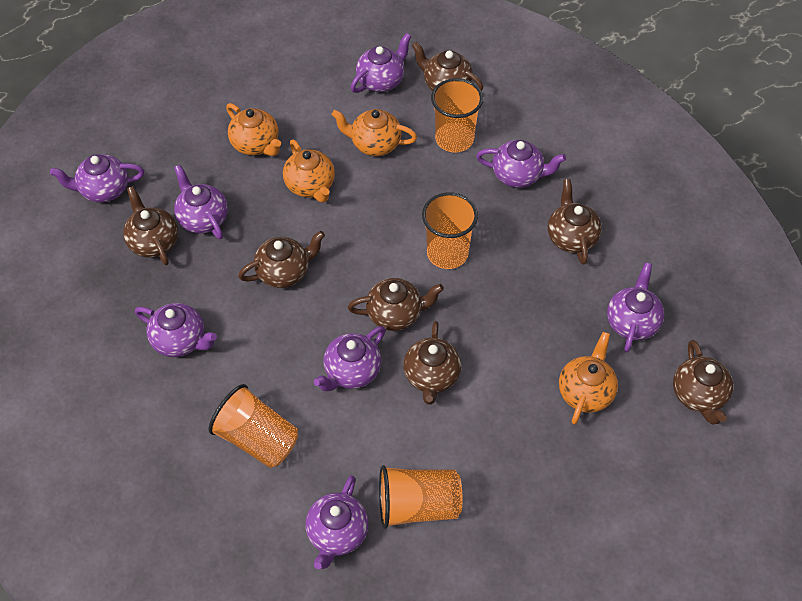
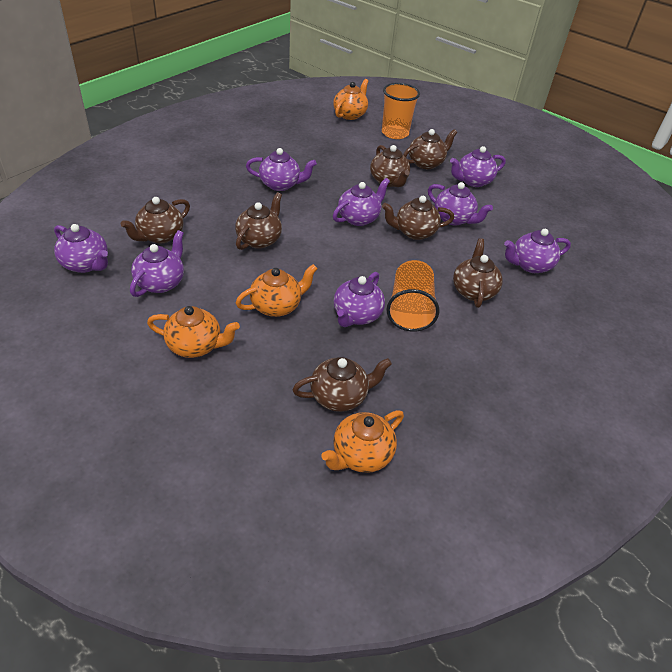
orange cup: [209,384,298,468] [379,465,463,529] [422,192,478,269] [431,78,483,152] = 4 -> [382,83,420,139] [386,260,440,332] = 2

